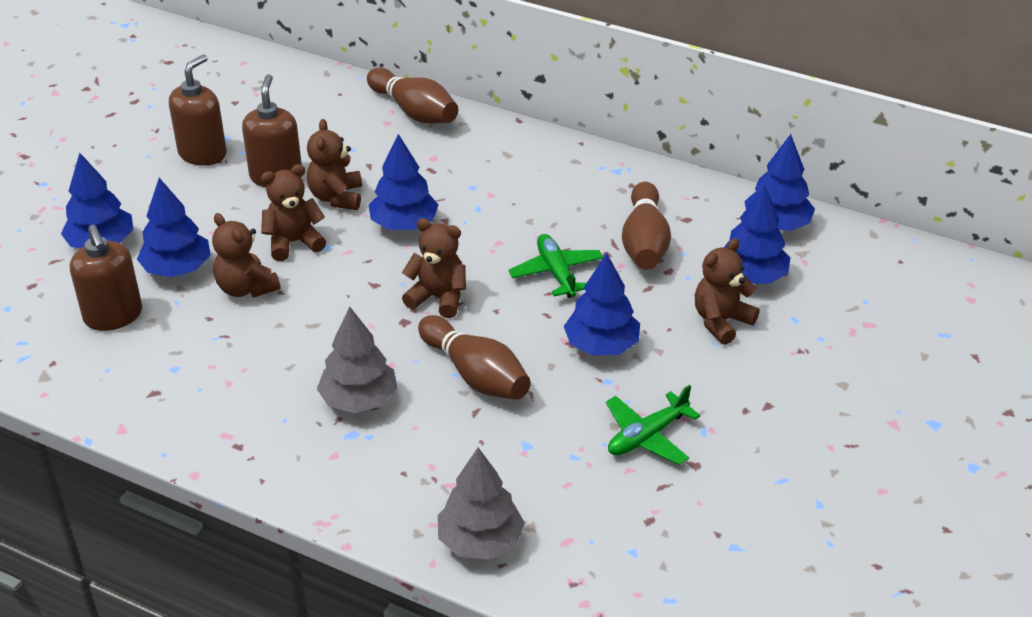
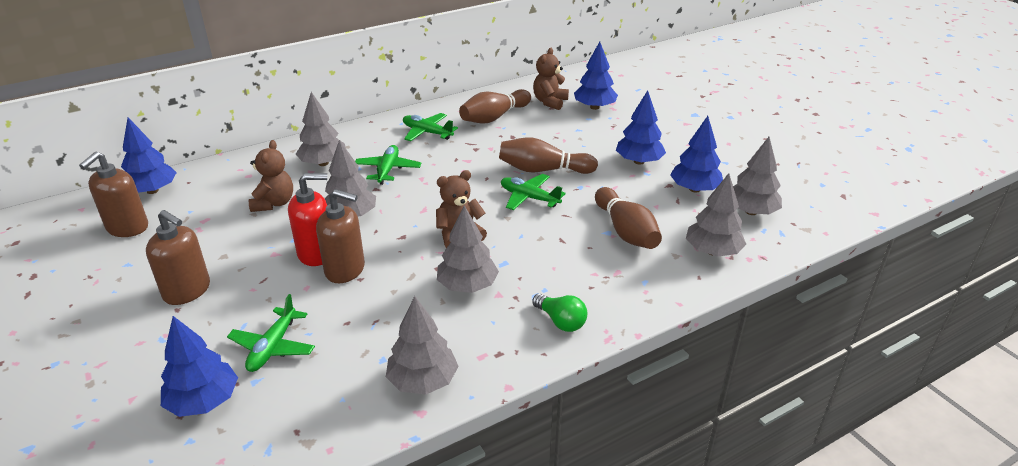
blue tree: [61,153,133,249] [137,178,211,277] [369,134,438,230] [564,253,640,356] [724,185,791,284] [744,134,815,231] = 6 -> [121,117,177,194] [161,316,238,417] [574,42,618,110] [616,90,666,165] [670,116,723,193] = 5
brown teddy bear: [212,213,281,297] [261,164,326,261] [307,119,362,210] [402,218,466,318] [695,238,760,344] = 5 -> [249,140,293,212] [436,170,487,248] [533,48,569,110] = 3
green light bulb: none = 0 -> [532,294,587,332] = 1
green plane: [509,234,603,298] [606,385,700,465] = 2 -> [227,294,315,372] [355,145,422,185] [403,113,458,141] [501,174,566,210] = 4
grey tree: [317,307,397,413] [438,447,525,560] = 2 -> [296,92,345,166] [325,140,376,217] [386,296,458,395] [437,205,499,293] [686,173,746,257] [733,137,782,215] = 6
red soap dispenser: none = 0 -> [288,173,327,266] = 1

